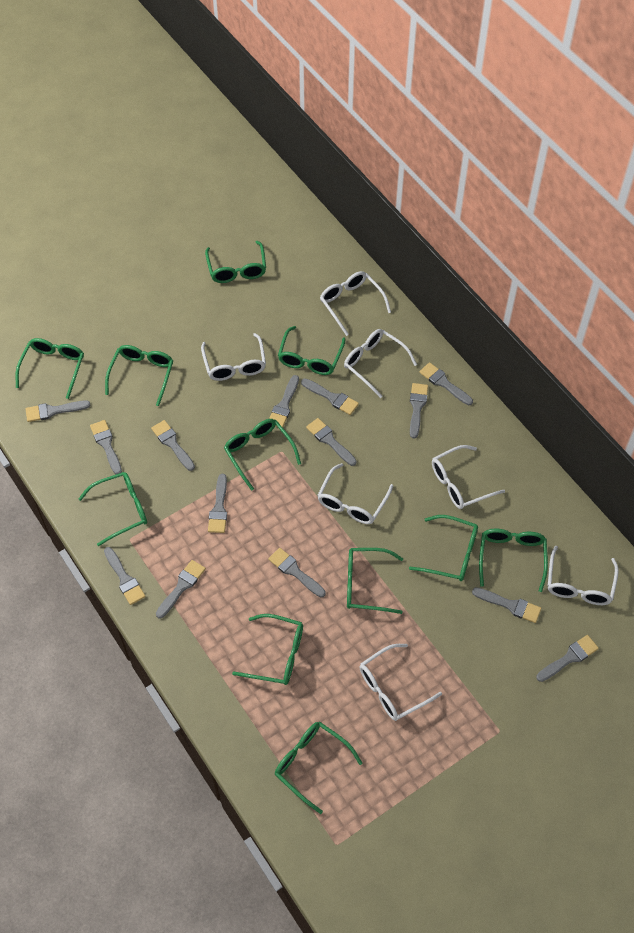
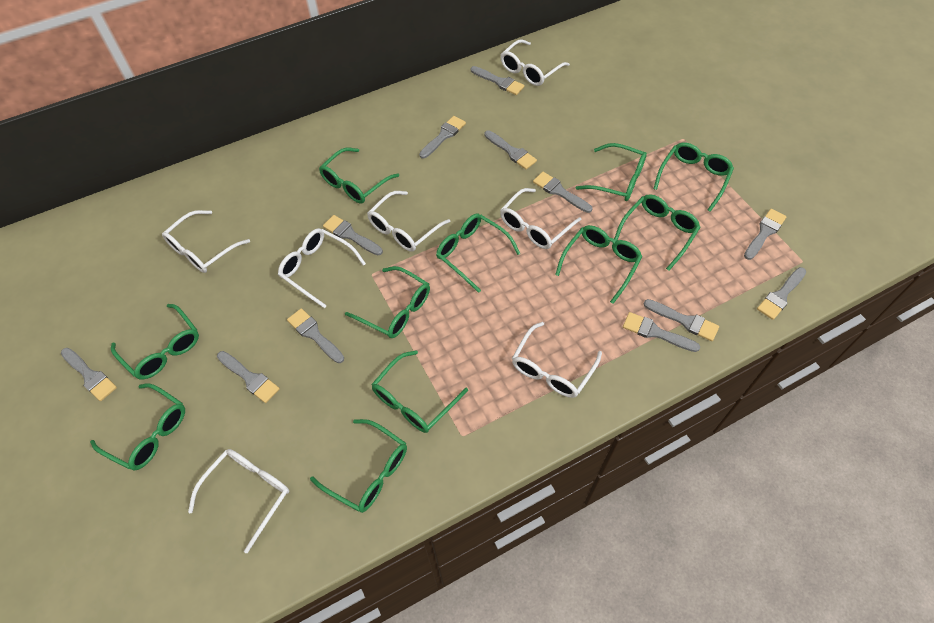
grey brush: [26,400,91,422] [90,420,122,474] [104,547,146,605] [151,420,195,471] [156,560,206,619] [208,474,227,533] [268,548,326,597] [269,375,299,427] [301,378,359,415] [306,418,357,466] [410,383,428,439] [419,362,473,405] [472,587,541,623] [536,635,599,682] = 14 -> [61,348,117,401] [217,351,280,403] [287,308,344,363] [323,215,383,255] [419,116,466,159] [471,66,525,95] [484,130,537,169] [533,172,592,213] [623,312,700,352] [644,299,719,341] [744,209,787,260] [757,267,806,320] = 12

